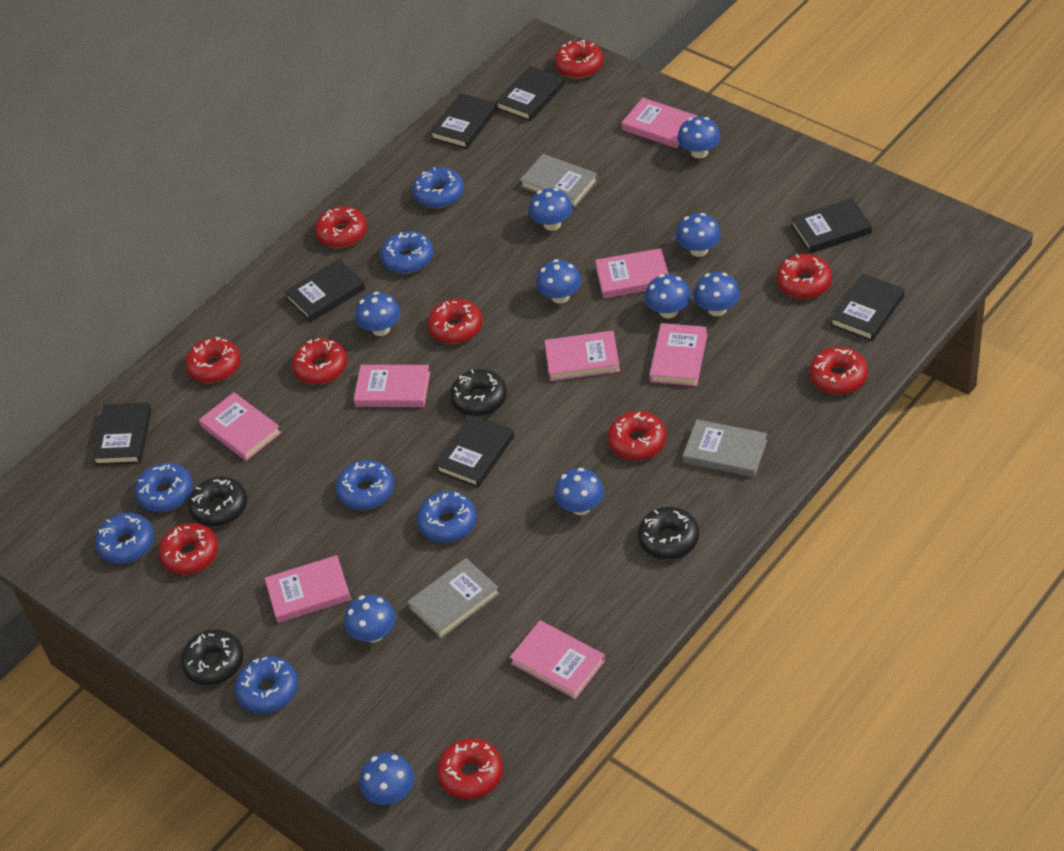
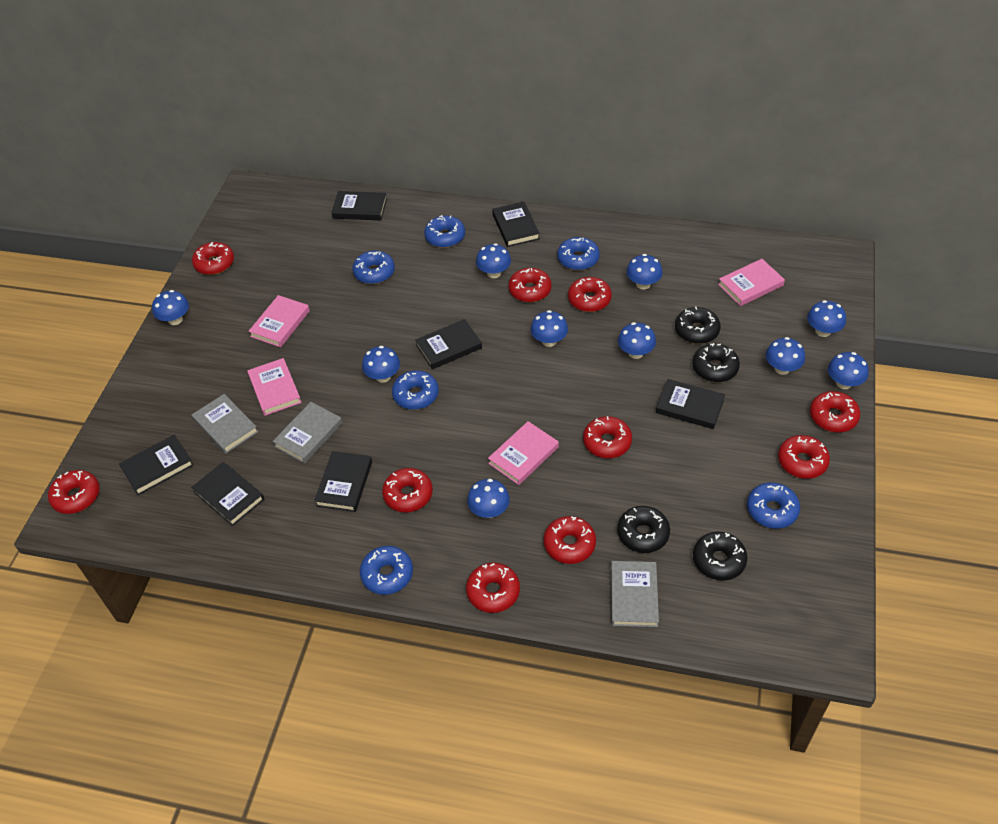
blue donut: [95,513,154,564] [134,463,193,512] [235,656,298,714] [336,460,394,510] [380,231,434,274] [412,167,464,208] [417,491,477,543] = 7 -> [352,251,395,284] [360,546,413,595] [392,370,439,410] [424,215,465,248] [557,237,600,270] [747,482,800,529] = 6
pink book: [199,392,281,461] [265,555,351,623] [354,365,430,407] [510,620,605,699] [545,331,620,381] [595,248,668,298] [622,98,697,148] [649,323,707,386] = 8 -> [247,358,302,416] [248,295,310,347] [488,421,559,485] [718,259,785,306] = 4

